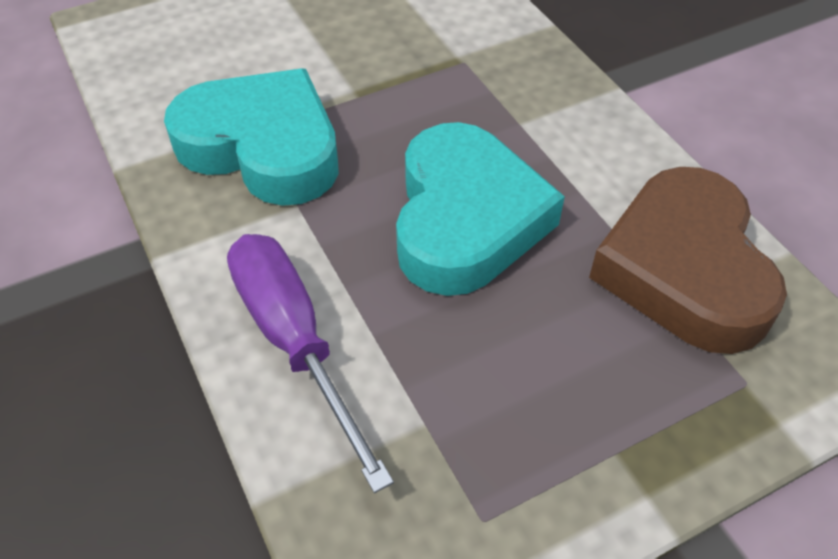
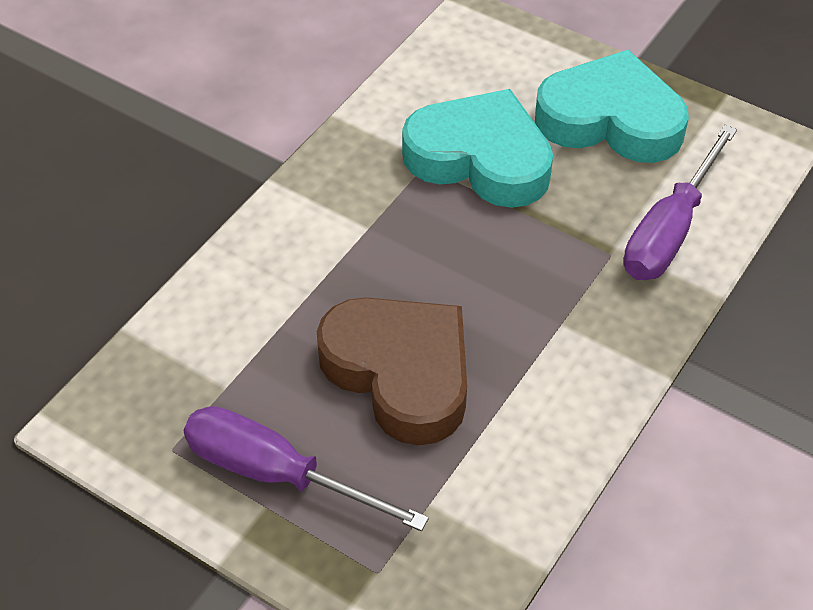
purple screwdriver: [227,234,394,493] = 1 -> [184,406,429,531] [623,125,737,280] = 2

